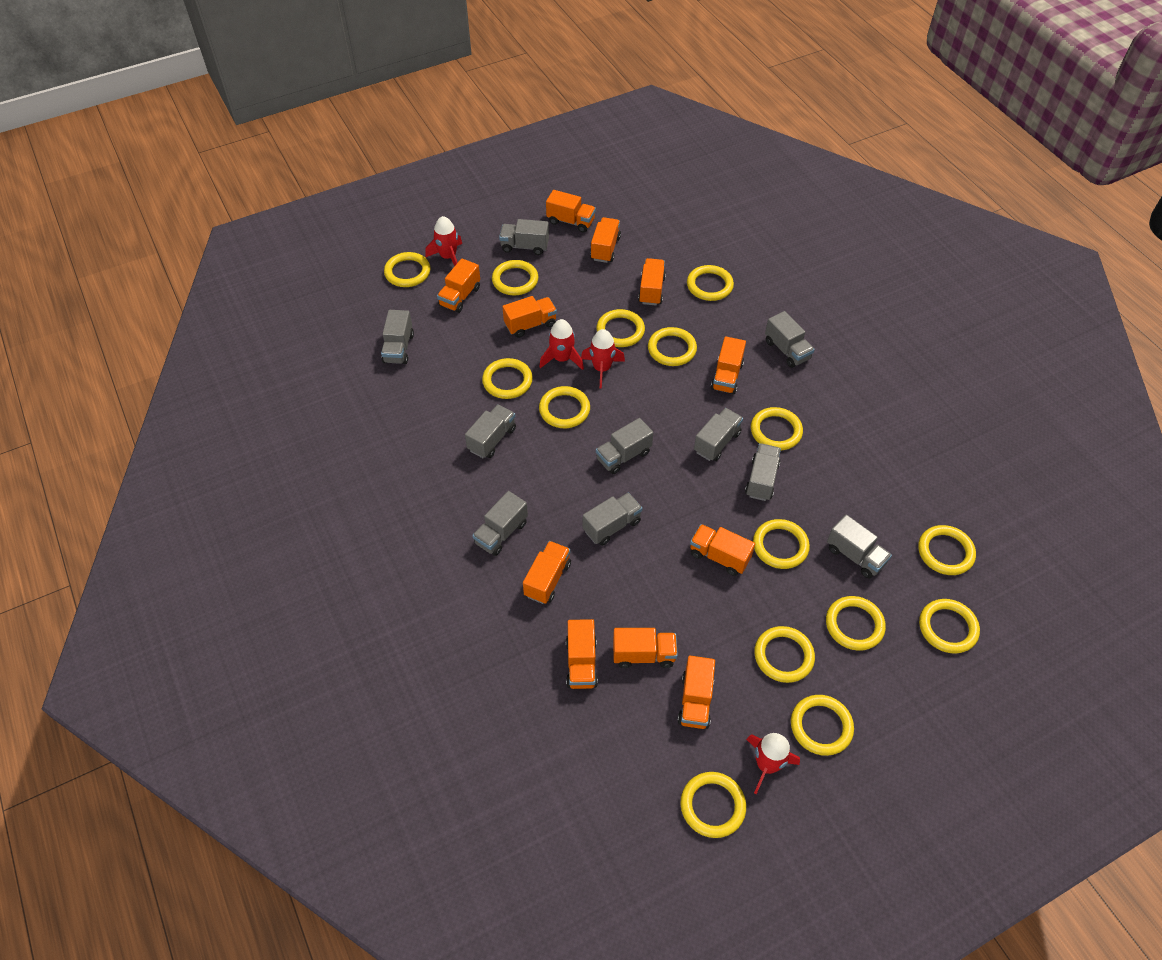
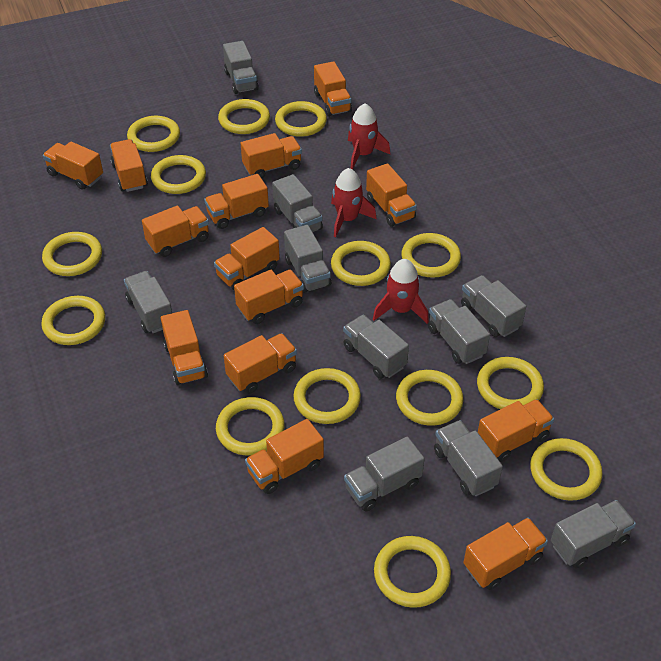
orange truck: [437,258,480,313] [502,296,557,338] [523,541,571,604] [546,190,596,233] [566,619,598,689] [590,217,621,263] [613,628,678,668] [638,258,666,305] [678,656,715,729] [690,524,755,576] [711,336,746,394] = 11 -> [43,141,103,190] [110,139,148,192] [142,206,209,257] [161,310,208,385] [204,174,269,229] [214,227,280,290] [224,333,297,394] [234,270,304,324] [241,133,302,179] [245,419,324,494] [314,61,352,117] [366,163,417,227] [463,518,548,590] [478,399,554,462] = 14
red rocket: [425,216,462,266] [539,319,584,370] [581,329,625,389] [746,733,800,794] = 4 -> [331,168,377,237] [348,104,390,170] [373,259,429,324] = 3
yellow ring: [384,252,430,287] [482,358,533,399] [492,260,538,295] [539,386,590,428] [597,309,645,347] [648,327,697,366] [681,772,746,838] [687,265,734,301] [751,407,803,450] [753,519,810,569] [754,626,815,683] [791,695,854,756] [826,596,886,651] [918,525,976,575] [919,599,980,654] = 15 -> [41,296,105,345] [42,232,102,276] [127,116,180,152] [151,155,206,194] [216,397,285,455] [218,99,270,134] [275,101,327,137] [293,368,361,424] [331,241,391,286] [374,536,451,608] [396,370,463,426] [401,233,461,278] [477,357,544,409] [530,438,603,501] = 14

